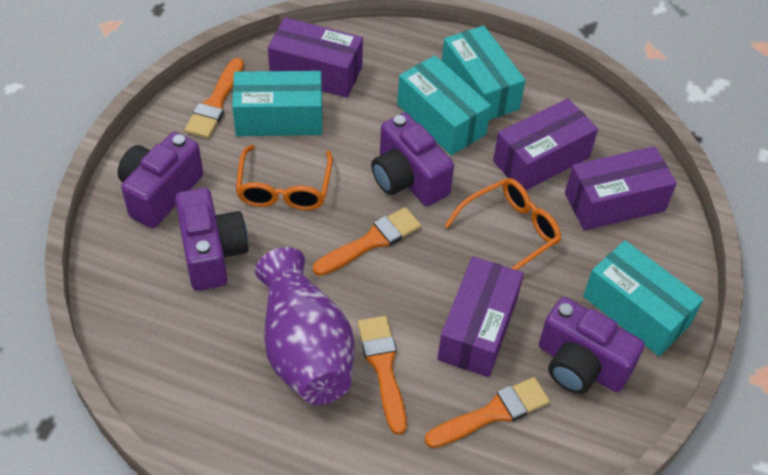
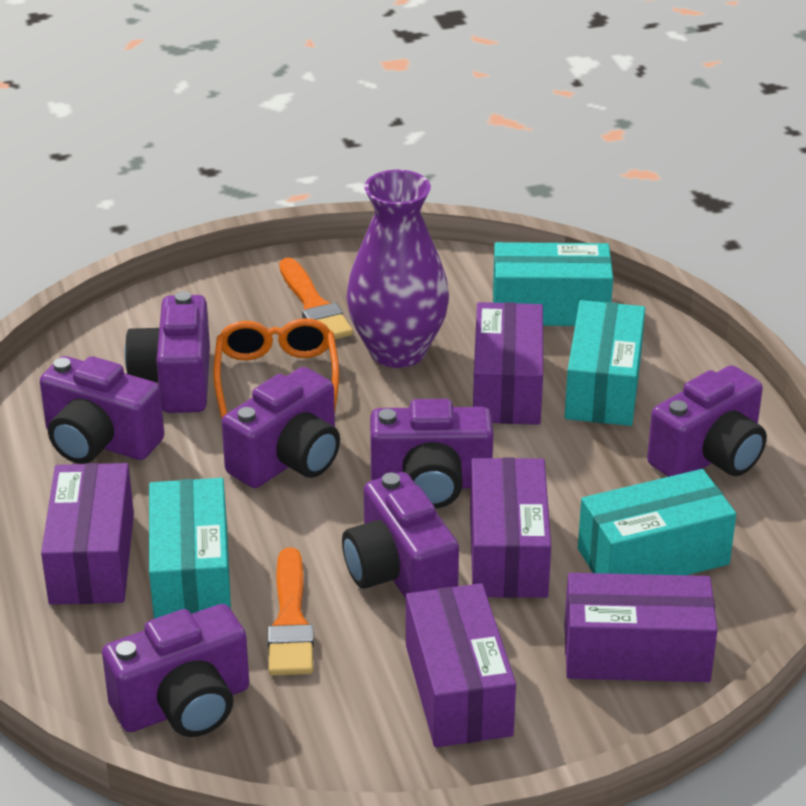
orange brush: [185,58,244,138] [313,207,421,276] [358,316,407,435] [425,377,550,448] = 4 -> [268,547,314,675] [279,258,353,339] = 2
orange glasses: [236,145,333,210] [444,178,561,270] = 2 -> [213,318,339,418] = 1
purple box: [268,17,363,98] [437,256,524,377] [493,98,598,190] [565,146,677,230] = 4 -> [41,463,134,605] [406,583,516,747] [470,458,551,598] [473,302,543,425] [564,573,717,682] = 5
purple camera: [117,132,203,228] [175,188,249,291] [371,113,454,206] [539,297,644,394] = 4 -> [40,356,164,464] [102,604,249,737] [125,291,210,413] [222,367,340,488] [342,472,459,599] [370,399,493,508] [647,365,767,477] = 7

